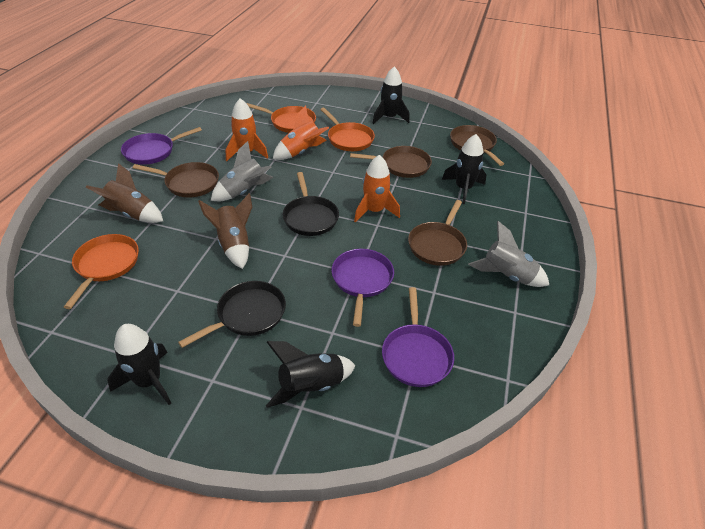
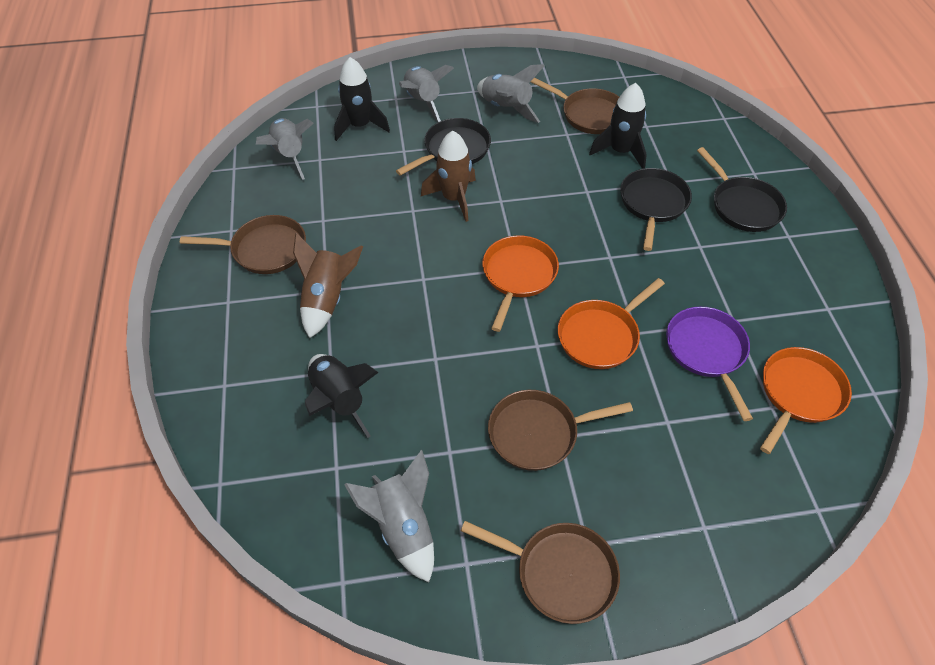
black pan: [178,281,286,348] [282,172,339,236] = 2 -> [396,118,491,176] [620,168,692,251] [697,147,787,232] = 3
black rocket: [107,324,171,405] [266,341,356,408] [372,67,410,124] [442,134,486,204] = 4 -> [305,354,379,438] [334,57,390,141] [589,83,647,169] = 3
grey rocket: [211,141,274,201] [468,221,549,287] = 2 -> [256,118,314,180] [344,450,434,582] [399,65,454,122] [477,64,545,123] = 4
orange rocket: [226,98,268,161] [273,106,329,160] [354,155,400,223] = 3 -> none = 0
purple pan: [121,127,202,165] [331,249,394,327] [382,287,454,387] = 3 -> [666,307,753,421] = 1

